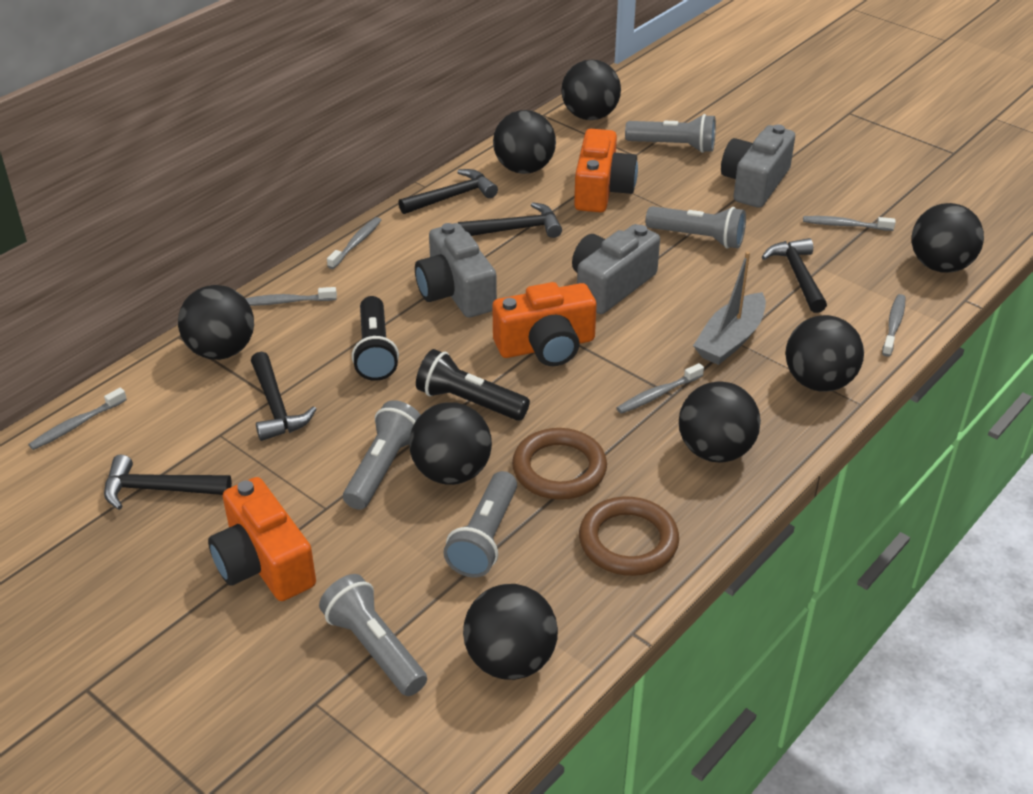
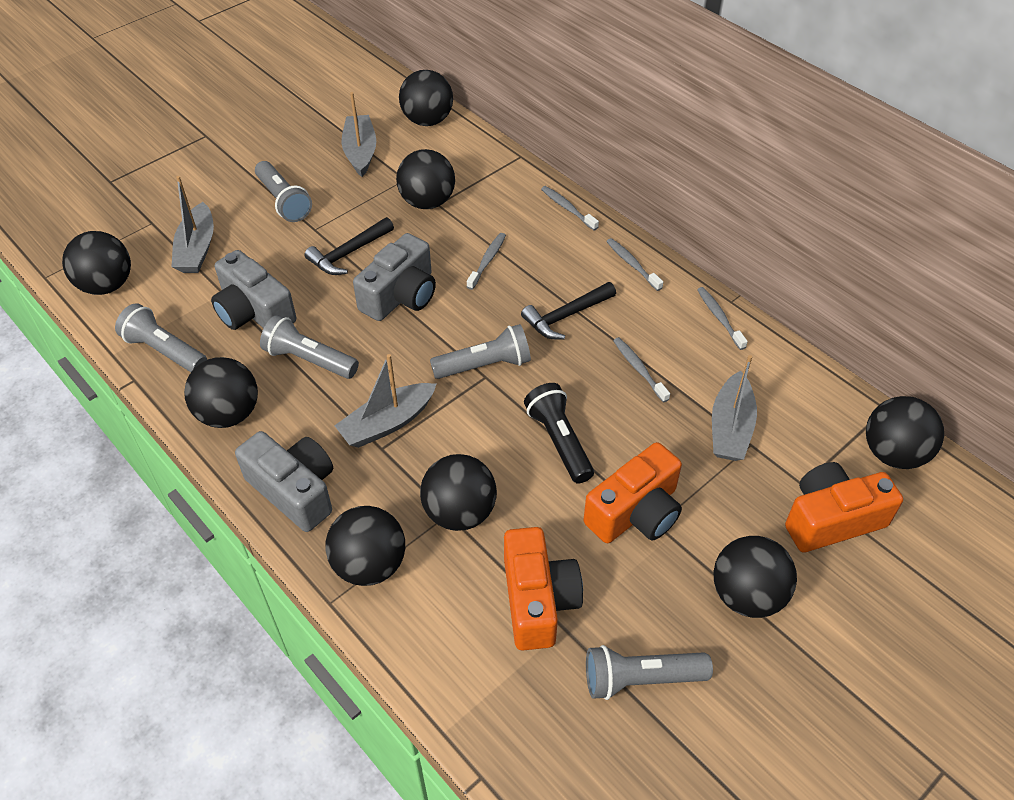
black flashlight: [352,296,399,381] [416,349,530,421] = 2 -> [524,383,594,484] = 1
black hammer: [104,455,232,510] [251,352,316,441] [399,169,498,214] [458,202,562,238] [762,238,827,313] = 5 -> [304,217,394,275] [521,282,616,339] = 2
brown ring: [512,428,607,500] [579,497,679,576] = 2 -> none = 0
grey boat: [693,252,766,365] = 1 -> [171,176,214,273] [334,354,437,448] [342,92,376,177] [712,355,757,461] = 4
grey toothbrush: [28,388,127,450] [245,287,337,306] [327,217,381,269] [617,363,704,414] [803,216,896,231] [882,294,905,357] = 6 -> [467,233,506,290] [541,186,599,230] [606,238,663,291] [613,337,670,403] [697,287,748,350] = 5

